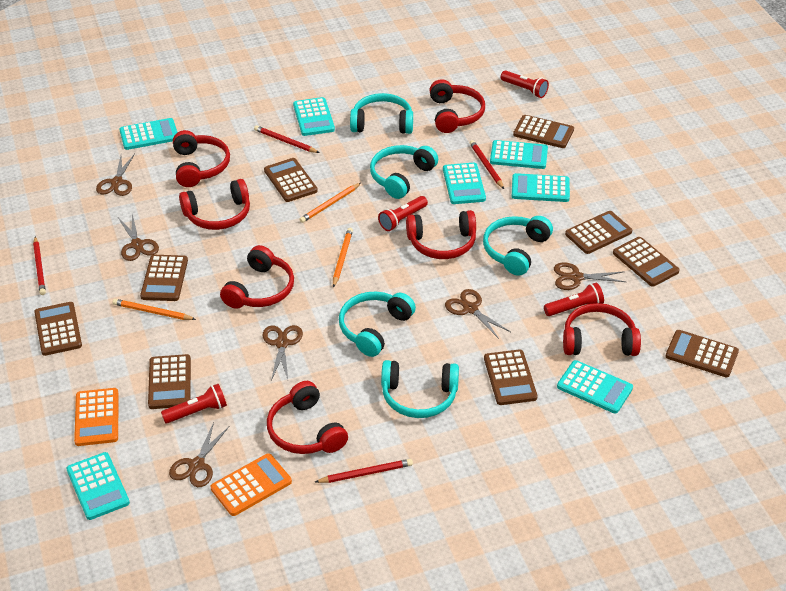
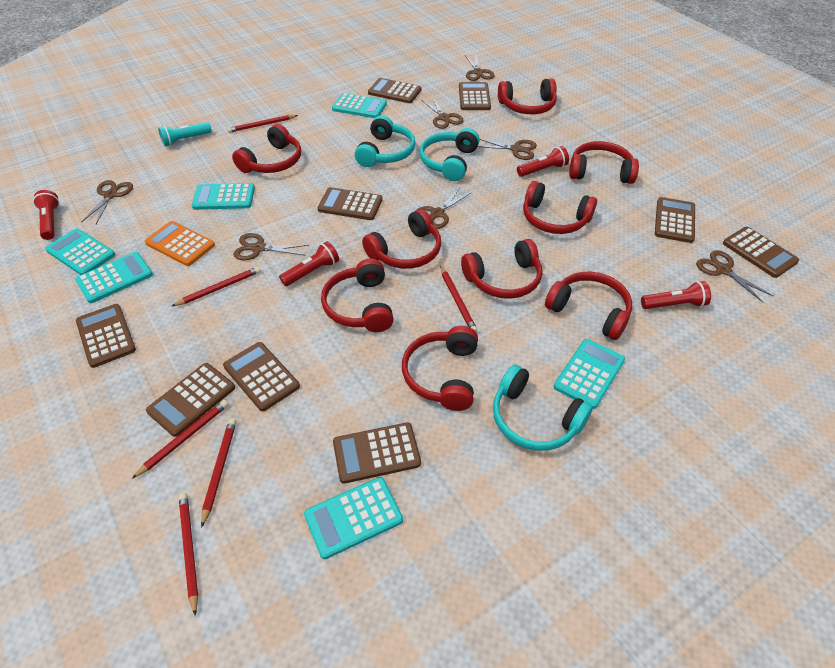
brown scissors: [96,154,135,196] [118,213,159,261] [169,422,230,487] [262,325,303,381] [445,289,511,339] [554,263,626,290] = 6 -> [81,180,133,224] [233,233,309,260] [418,189,472,229] [422,96,464,129] [465,55,495,81] [477,139,537,160] [696,250,773,303] = 7
orange calculator: [74,388,118,446] [211,453,292,516] = 2 -> [145,221,215,266] = 1
orange pencil: [112,299,196,320] [299,183,361,223] [333,228,353,287] = 3 -> none = 0
red headphones: [173,130,230,187] [179,179,250,230] [220,245,294,309] [267,381,348,454] [406,210,476,259] [429,79,485,133] [563,303,641,356] = 7 -> [232,124,301,173] [321,259,394,332] [362,209,441,269] [402,326,478,411] [461,239,542,299] [498,78,557,114] [523,181,597,234] [545,272,632,340] [569,141,639,184] = 9
red pencil: [33,236,46,295] [254,125,320,153] [315,459,413,483] [470,140,504,189] = 4 -> [132,400,228,479] [172,266,261,306] [179,493,198,616] [201,419,236,528] [227,115,298,133] [440,266,477,332] = 6
turquoise calculator: [66,452,130,520] [119,118,178,150] [293,97,335,136] [443,163,486,204] [490,140,548,169] [512,173,570,202] [557,360,633,414] = 7 -> [45,229,115,275] [75,252,153,303] [192,183,255,210] [304,477,403,559] [332,93,387,118] [553,339,625,409] = 6
turquoise flashlight: none = 0 -> [158,122,212,147] = 1
turquoise headphones: [339,291,416,357] [350,93,413,134] [370,145,438,199] [381,360,459,418] [483,216,553,276] = 5 -> [355,115,416,167] [419,128,480,181] [493,364,593,451] = 3

